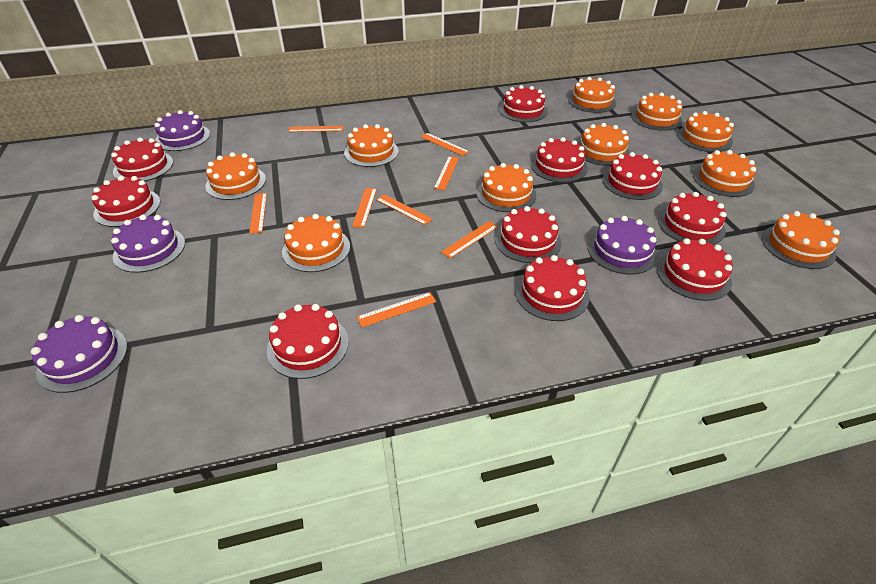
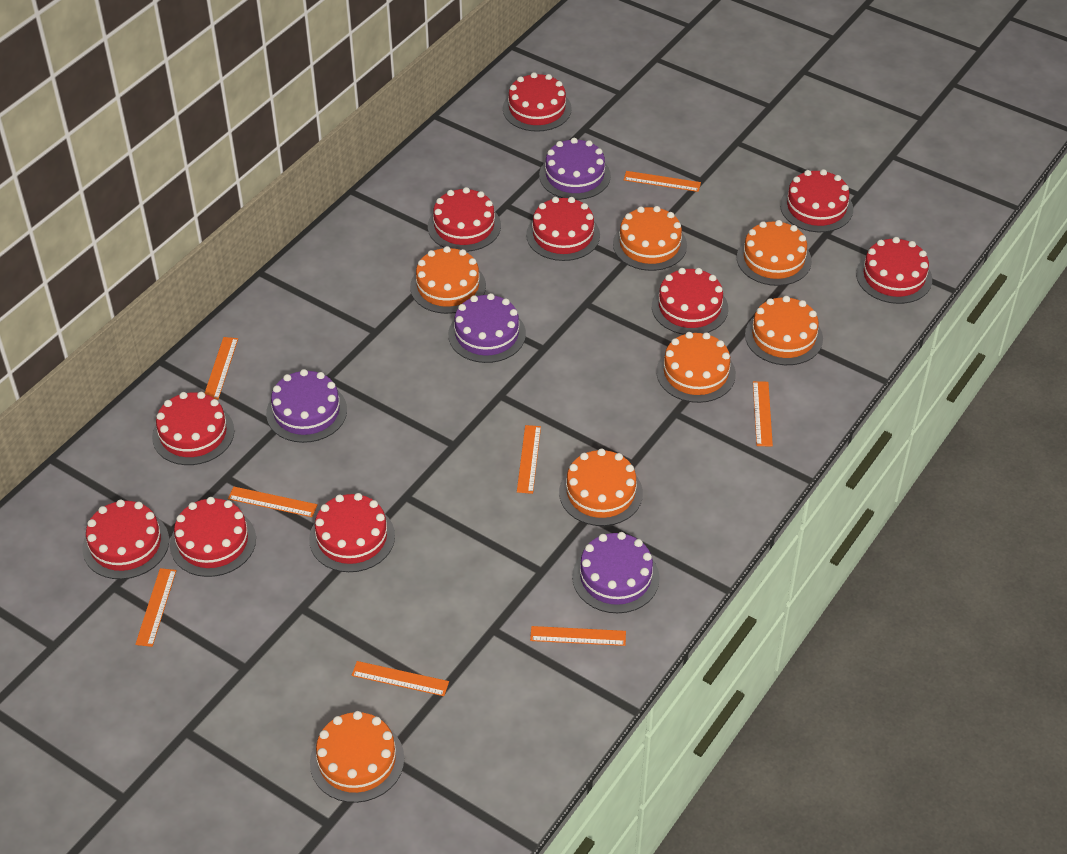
orange cake: [206,152,266,200] [282,214,350,272] [344,124,399,167] [476,163,536,212] [568,77,616,113] [577,123,630,166] [631,93,683,131] [677,111,734,152] [693,150,756,197] [762,211,840,269] = 10 -> [310,711,404,803] [410,246,486,314] [559,449,643,526] [613,206,687,271] [656,332,736,403] [737,220,812,286] [745,296,823,365] = 7

